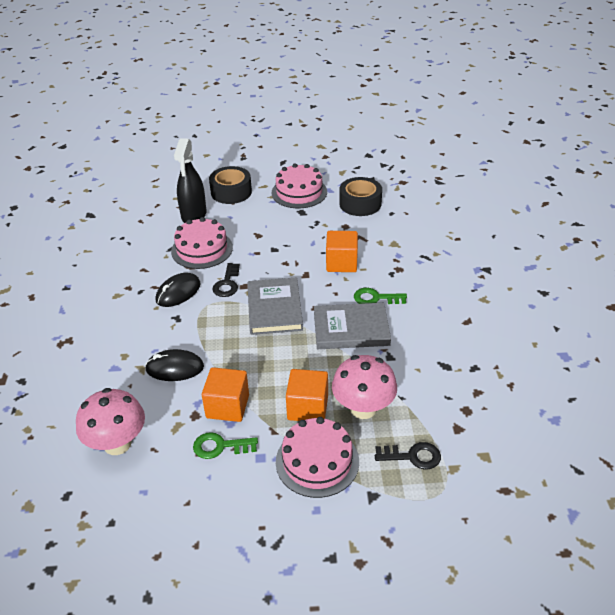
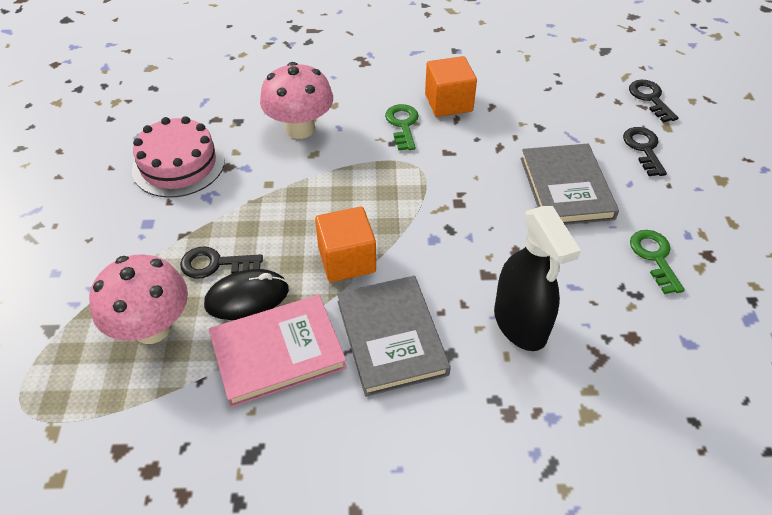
black key: [212,263,240,297] [375,442,441,470] = 2 -> [180,246,263,279] [623,127,667,176] [629,80,679,123] = 3
black mouse: [145,349,204,381] [156,273,201,307] = 2 -> [204,269,289,320] = 1
black tape: [209,166,252,204] [339,177,382,216] = 2 -> none = 0
orange cube: [202,367,249,422] [286,369,328,421] [326,231,358,272] = 3 -> [315,207,376,282] [425,56,477,117] = 2
pink book: none = 0 -> [209,295,347,407] = 1
pink cake: [171,217,233,269] [272,163,327,208] [276,417,359,498] = 3 -> [132,116,225,198] = 1

